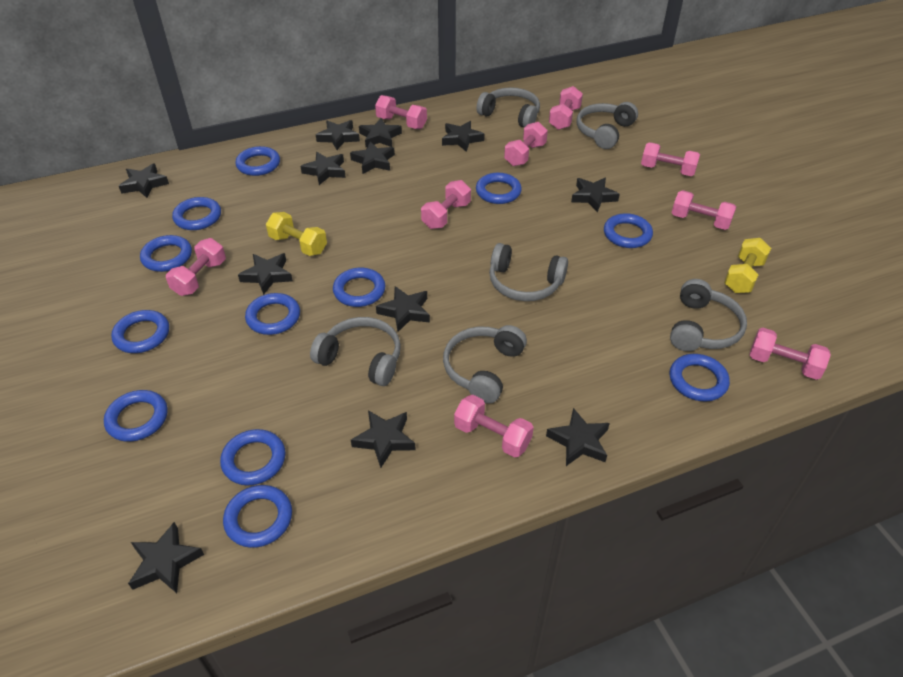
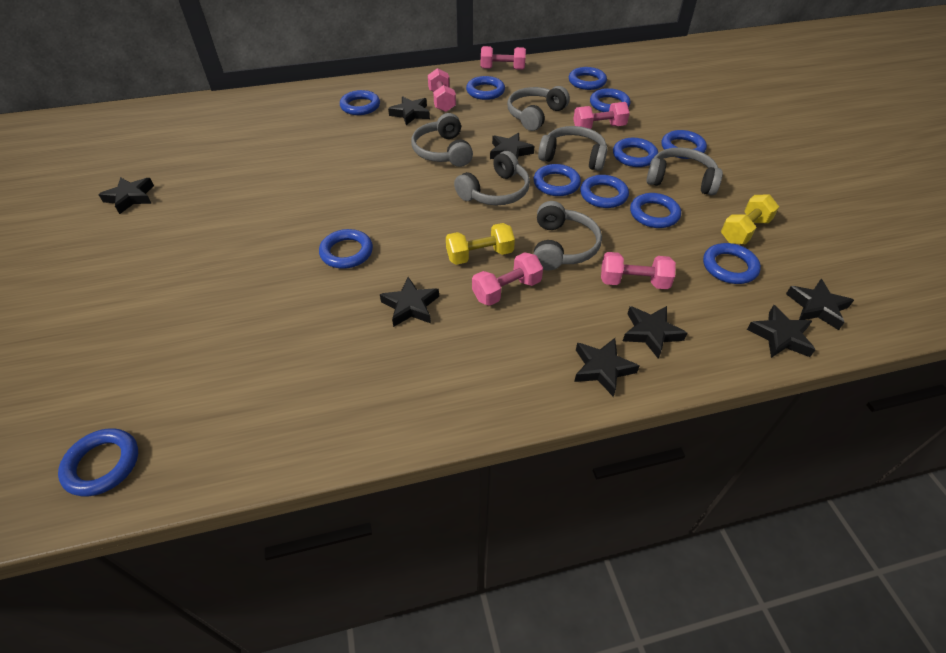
black star: [119,163,169,198] [128,522,204,593] [238,253,293,295] [300,152,346,185] [316,120,360,150] [350,141,395,174] [351,410,416,468] [359,118,402,147] [376,286,430,332] [442,121,485,152] [546,408,610,466] [571,178,620,212] = 12 -> [98,177,154,214] [380,277,439,327] [388,96,430,125] [490,133,535,160] [574,338,640,397] [623,306,687,359] [747,305,816,358] [786,279,854,330] = 8
pink dumbbell: [166,238,226,296] [375,95,427,129] [421,180,471,229] [454,395,534,458] [504,122,548,166] [549,86,583,130] [641,142,700,176] [672,190,736,230] [750,328,831,380] = 9 -> [428,68,456,112] [472,252,543,306] [481,46,526,70] [573,102,630,129] [601,252,676,289] = 5

